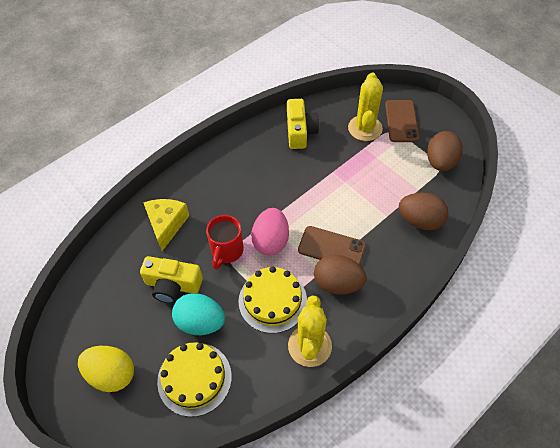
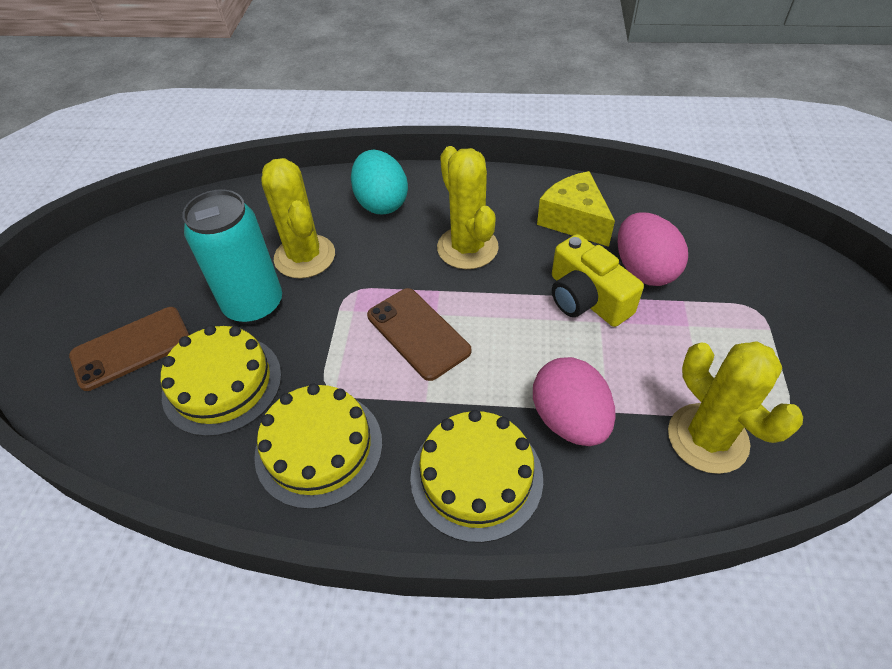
brown egg: [314,255,366,294] [399,193,448,230] [427,131,463,171] = 3 -> none = 0
pink egg: [251,208,289,256] = 1 -> [533,357,616,446] [618,213,688,286] = 2
red mug: [206,215,244,270] = 1 -> none = 0
turquoise can: none = 0 -> [182,189,282,324] = 1
yellow cactus: [288,296,332,367] [348,73,383,141] = 2 -> [261,158,335,278] [437,146,499,269] [668,341,803,474] = 3
yellow cake: [157,342,232,417] [238,266,307,333] = 2 -> [161,325,282,437] [254,384,382,509] [410,410,543,543] = 3
yellow camera: [140,256,203,304] [287,99,319,149] = 2 -> [552,234,644,327] = 1
yellow egg: [78,346,134,392] = 1 -> none = 0

